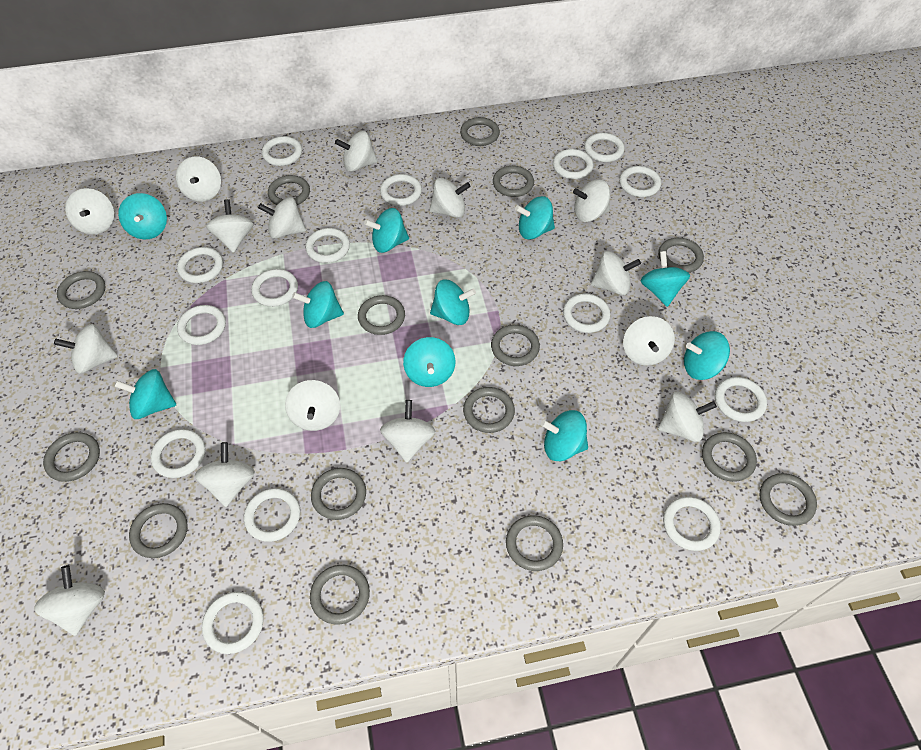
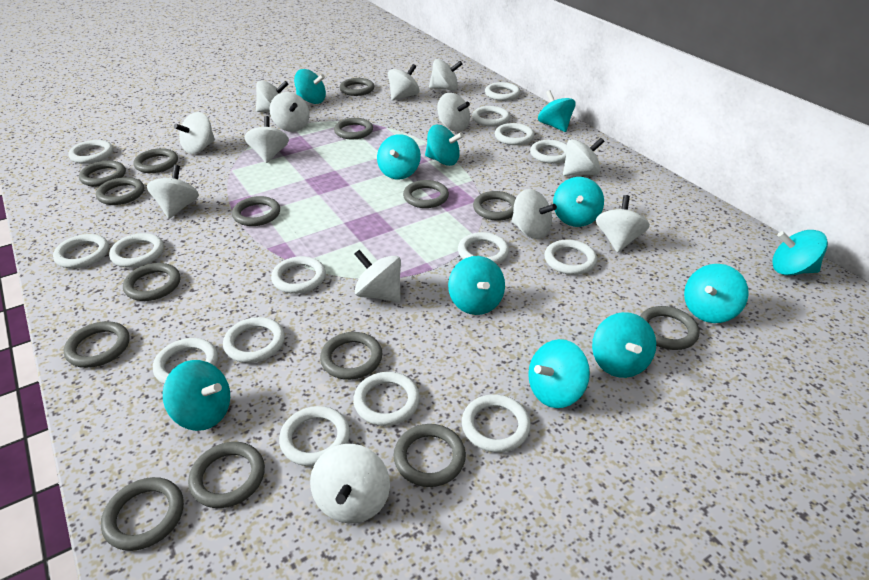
turquoise spinning top: [114,369,176,419] [118,193,167,239] [292,281,344,328] [364,208,409,253] [403,337,456,387] [430,280,476,325] [515,196,555,240] [541,410,588,461] [640,251,690,307] [684,331,730,380] = 10 -> [163,360,230,431] [294,69,326,104] [377,134,421,179] [425,125,464,166] [448,256,505,315] [528,339,590,408] [538,90,576,132] [553,177,604,227] [592,312,656,378] [684,264,749,323] [772,230,828,276] = 11
white spinning top: [34,565,105,636] [54,324,118,374] [65,188,114,234] [176,156,221,202] [195,442,255,507] [206,199,254,253] [258,197,306,239] [285,380,340,431] [335,131,378,172] [380,400,435,463] [429,178,471,218] [573,179,610,222] [591,251,641,295] [623,316,675,366] [658,392,717,442] = 15 -> [147,165,199,219] [174,112,215,154] [244,116,289,163] [256,80,288,112] [270,92,310,132] [310,444,390,524] [355,250,401,302] [388,64,420,101] [429,59,463,91] [437,93,470,132] [511,189,557,239] [563,138,605,176] [596,195,650,253] = 13

